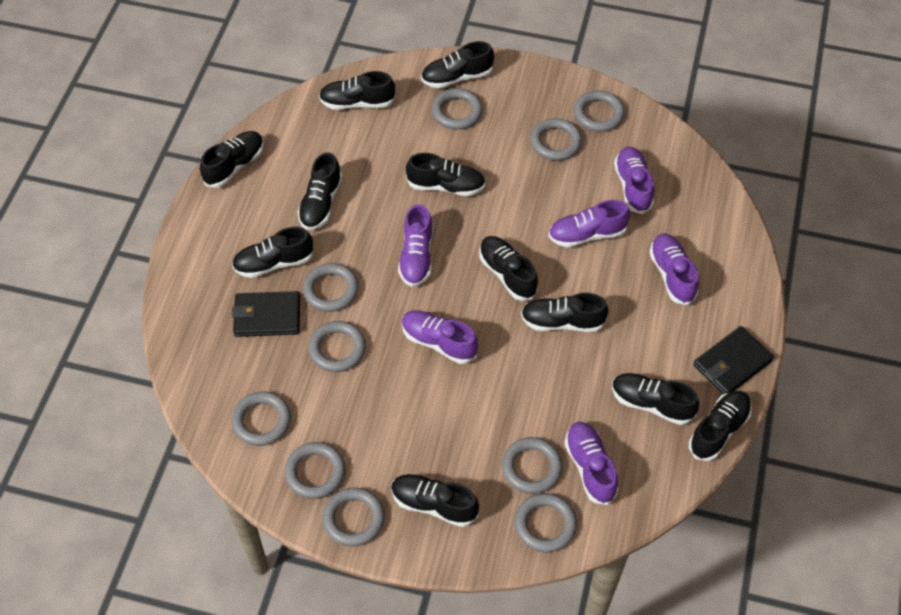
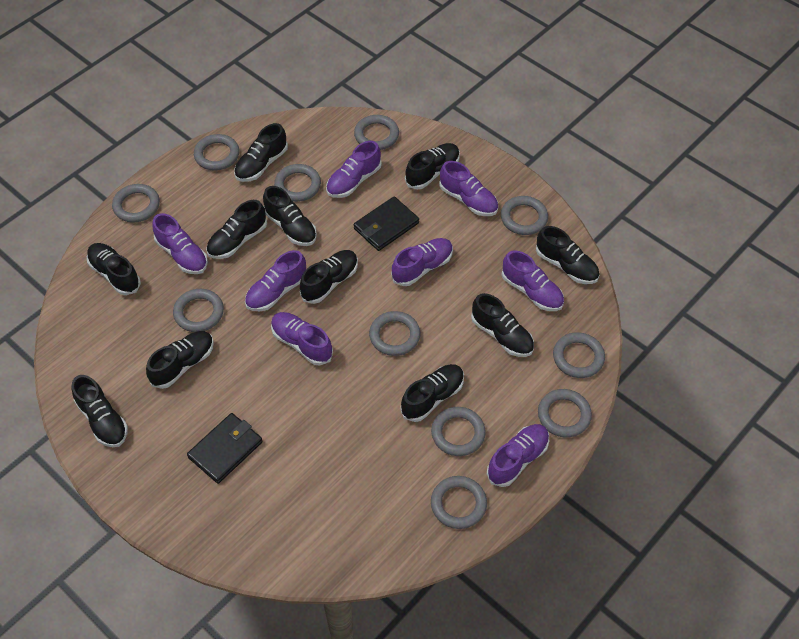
grey ring: [231,392,291,446] [284,442,345,499] [303,263,359,312] [308,321,366,372] [322,487,385,547] [432,88,483,130] [502,437,563,494] [515,493,577,552] [530,118,582,161] [574,90,625,132] = 10 -> [112,184,160,223] [173,289,224,332] [194,134,239,171] [274,164,321,202] [354,115,399,150] [369,311,420,356] [431,407,486,456] [431,476,487,529] [501,196,548,235] [538,389,592,438] [553,332,605,378] = 11
purple shoe: [398,204,433,287] [402,310,478,364] [548,200,630,247] [564,422,618,505] [614,147,654,214] [649,234,699,305] = 6 -> [152,213,208,274] [245,250,306,311] [271,312,333,365] [326,141,382,198] [391,238,453,286] [439,161,498,216] [487,424,549,487] [502,250,564,311] = 8

